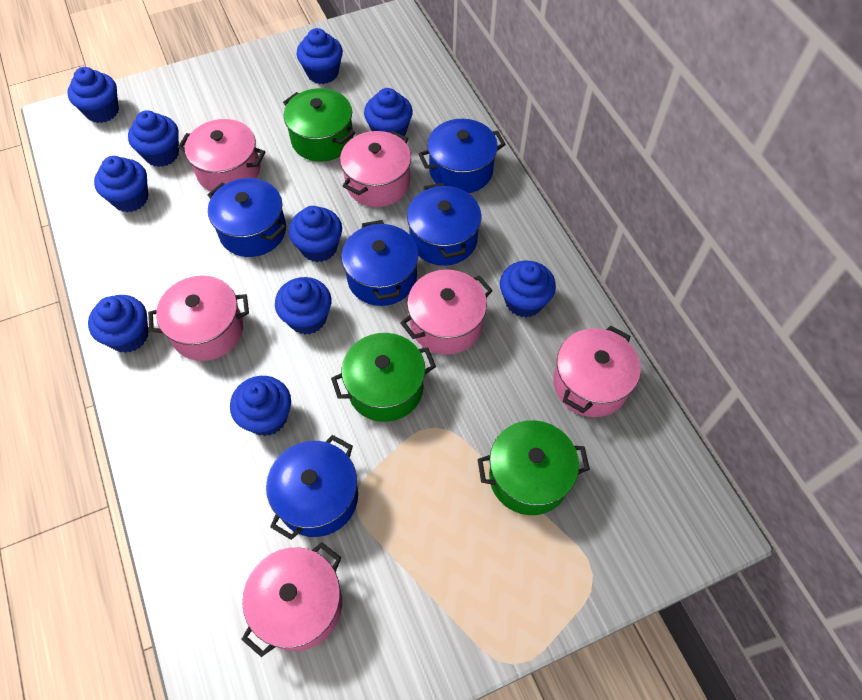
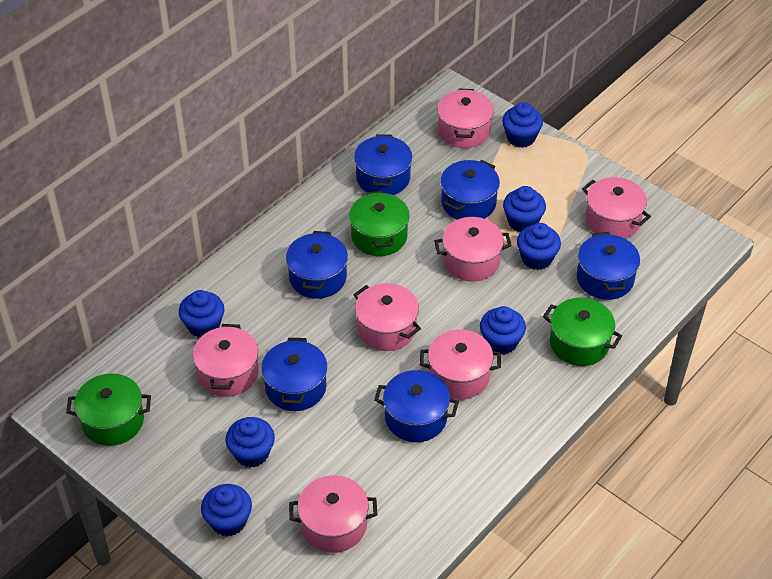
blue cupcake: [67,67,119,123] [88,295,148,353] [94,156,148,212] [128,110,179,167] [230,376,291,436] [275,277,331,334] [289,206,342,262] [297,28,343,84] [364,88,413,136] [500,261,556,317] = 10 -> [179,290,224,338] [201,484,252,537] [226,417,275,467] [480,306,526,355] [502,102,543,148] [503,186,546,232] [517,223,561,270] = 7
blue pot: [208,178,286,257] [266,435,358,540] [341,220,419,306] [407,183,482,266] [419,119,506,193] = 5 -> [261,338,327,411] [286,231,348,299] [354,134,412,195] [374,370,459,442] [441,160,500,220] [577,232,640,300] = 6
pink pot: [148,275,249,361] [178,119,266,192] [241,542,342,657] [340,131,411,207] [400,269,493,355] [553,325,641,417] = 6 -> [193,324,259,397] [289,475,377,553] [353,283,421,351] [420,329,501,400] [434,217,512,281] [437,88,494,148] [582,177,651,239] = 7

